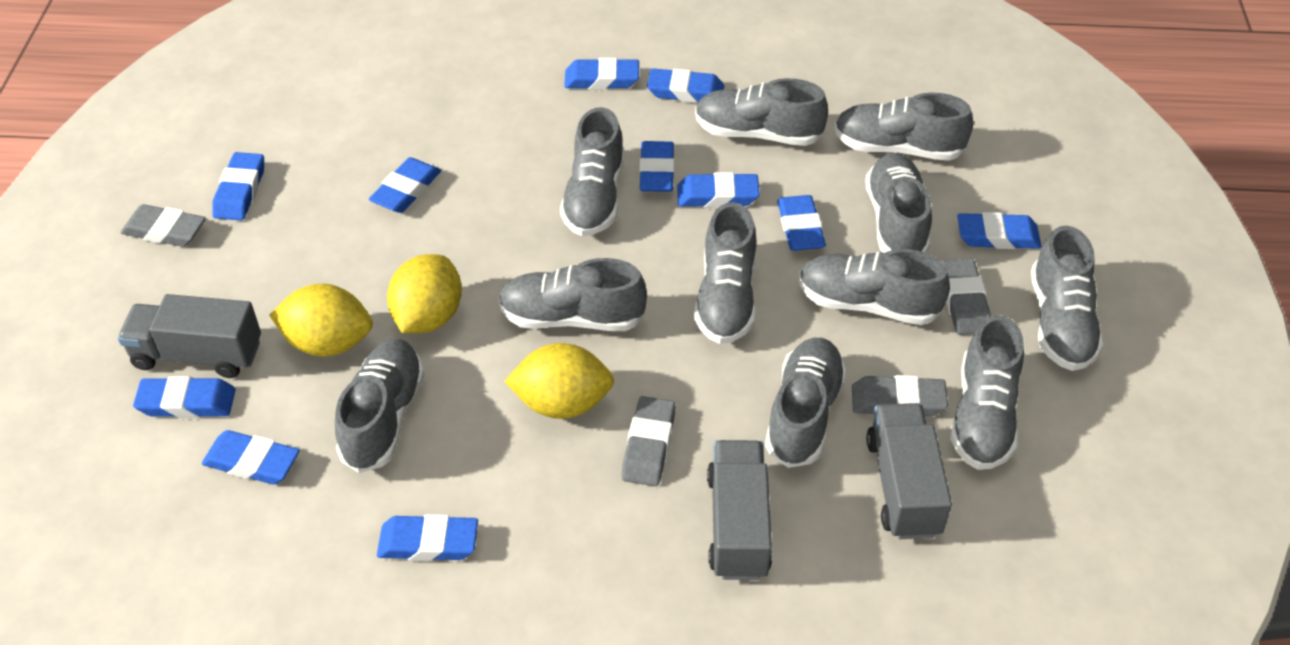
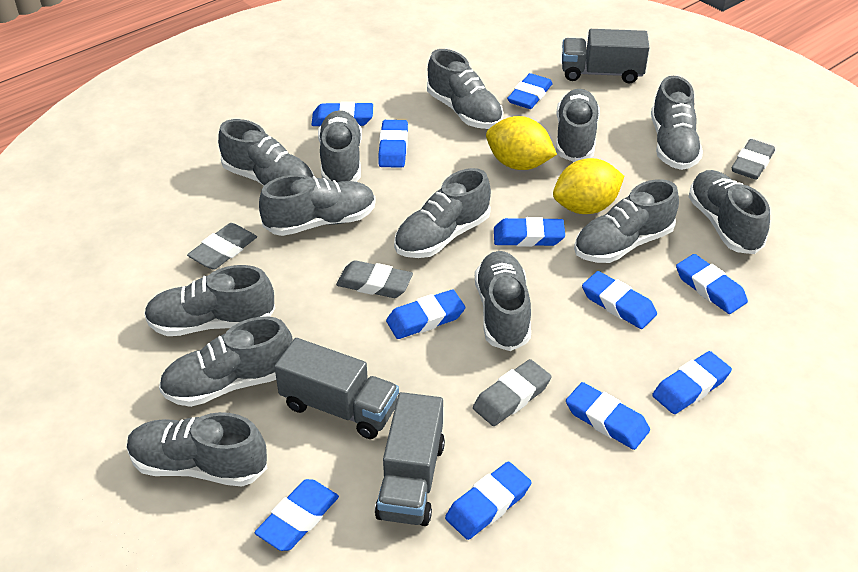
grey shoe: [335,339,425,473] [498,258,647,331] [560,107,624,236] [694,202,757,344] [695,78,828,146] [765,338,847,468] [799,249,950,325] [834,92,973,161] [865,153,932,253] [950,315,1024,470] [1031,226,1104,371] = 11 -> [127,412,267,487] [144,265,275,336] [159,316,293,407] [218,119,314,185] [259,175,376,236] [318,110,362,182] [394,168,491,258] [427,49,503,129] [475,251,531,351] [556,89,600,162] [574,179,679,263] [651,76,703,170] [689,170,770,254] = 13
yellow lemon: [269,284,373,357] [387,254,462,333] [504,343,614,419] = 3 -> [486,116,557,170] [553,158,624,214] = 2

